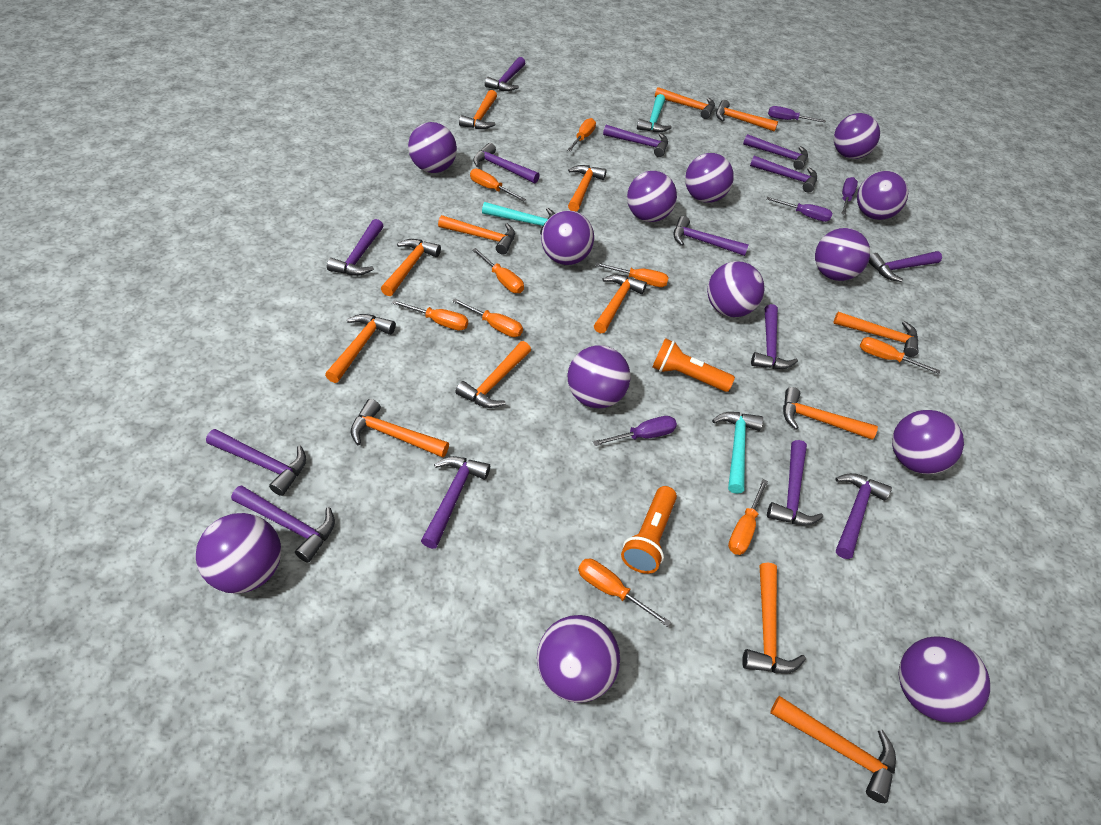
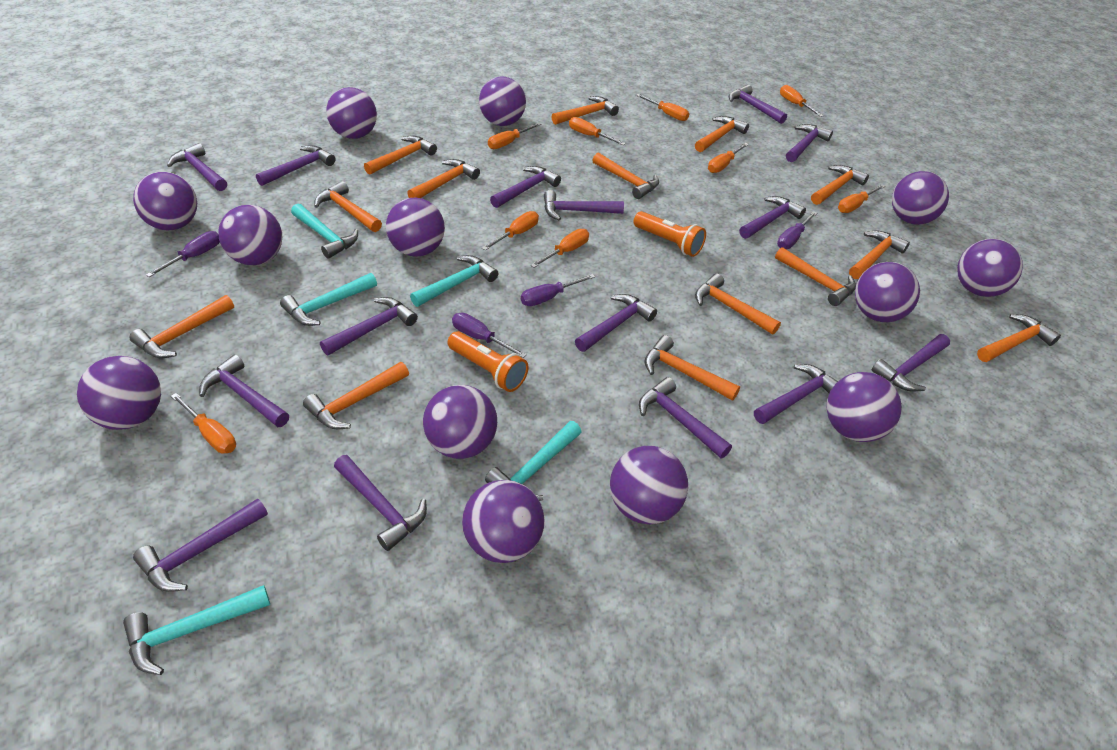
purple hammer: [206,429,306,496] [231,485,335,562] [327,219,384,276] [421,456,490,549] [473,143,540,183] [485,57,525,91] [603,125,668,157] [673,216,749,256] [743,134,808,170] [750,156,817,193] [751,304,798,369] [767,440,823,525] [835,473,892,559] [868,251,942,282] = 14 -> [133,498,268,592] [167,143,227,191] [199,354,289,427] [256,145,336,186] [320,297,418,355] [334,455,427,551] [490,166,561,208] [544,190,624,221] [575,294,657,352] [639,377,732,458] [729,85,787,124] [739,196,806,239] [754,364,838,424] [786,124,833,162] [872,334,950,391] = 15
turquoise hammer: [482,202,555,234] [637,94,672,132] [712,412,763,494] = 3 -> [123,585,270,675] [280,273,377,326] [291,203,358,259] [410,255,499,307] [485,421,581,501] = 5

